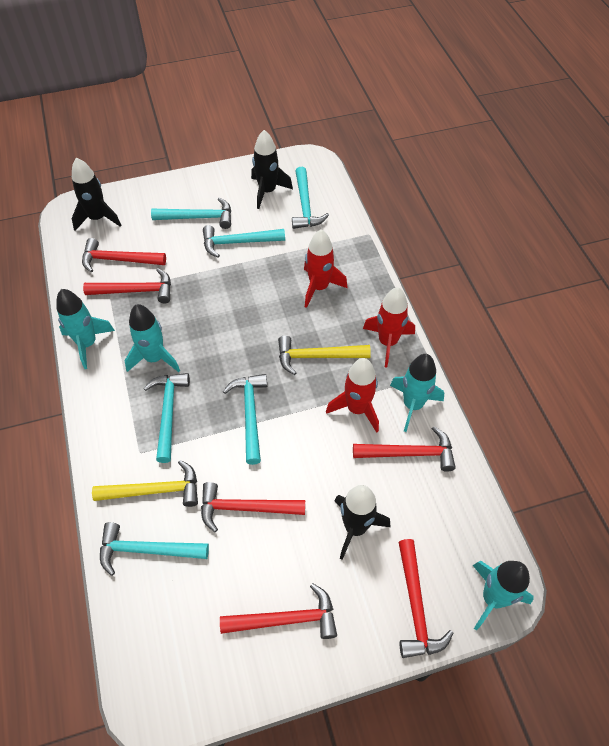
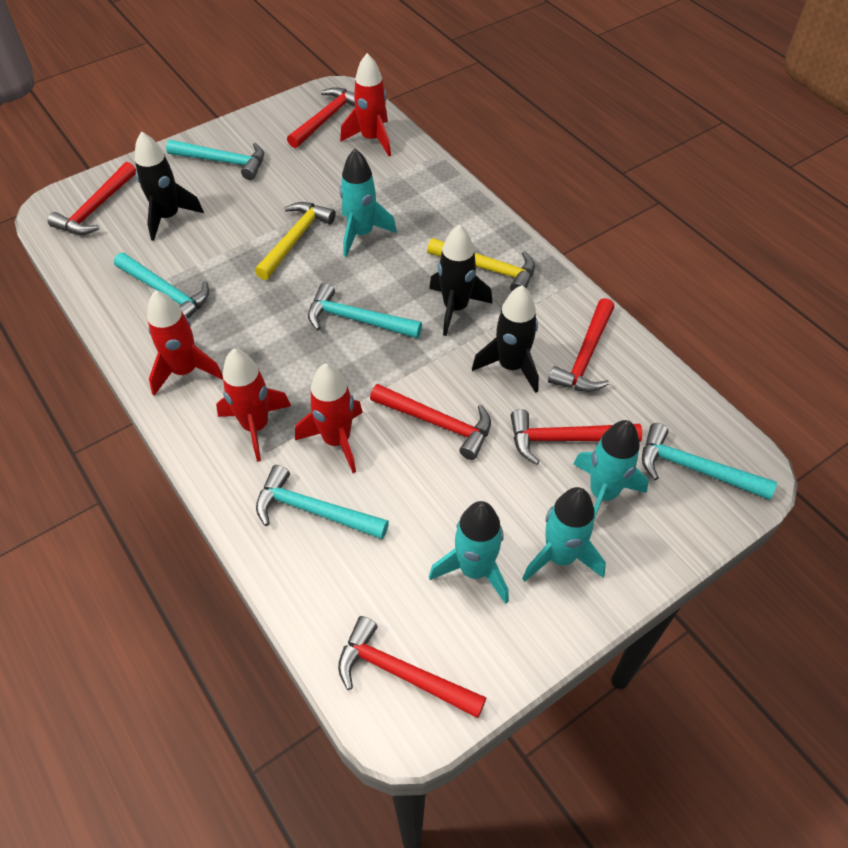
red rocket: [304,230,348,308] [326,358,379,433] [363,287,415,368] = 3 -> [147,290,223,396] [216,349,291,462] [295,363,363,473] [340,53,391,156] = 4
turquoise hammer: [100,522,209,576] [143,373,190,463] [151,198,231,229] [203,225,285,258] [223,374,267,465] [292,167,329,229] = 6 -> [114,253,209,318] [166,140,264,180] [256,465,389,539] [308,283,422,338] [642,423,777,500] = 5

